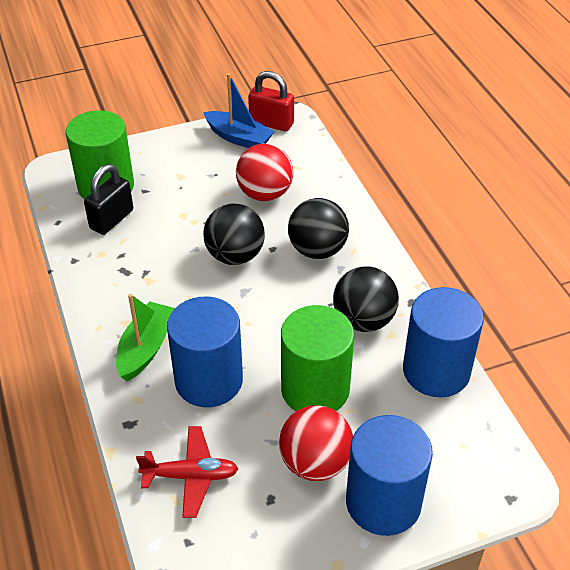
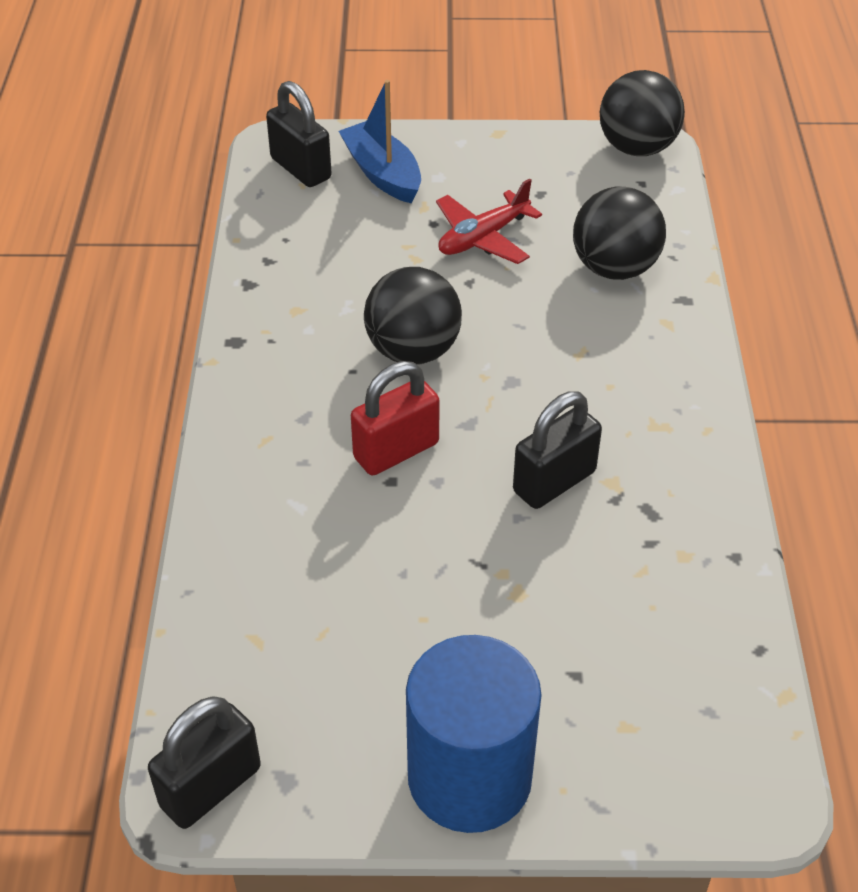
black padlock: [84,164,133,235] = 1 -> [148,697,261,829] [266,81,332,187] [513,391,602,509] = 3
blue cylinder: [167,297,243,407] [346,415,433,536] [403,287,484,397] = 3 -> [406,635,542,833] = 1
green boat: [116,294,174,381] = 1 -> none = 0
green cylinder: [66,110,134,199] [281,305,354,411] = 2 -> none = 0
red ball: [236,144,293,201] [279,405,353,481] = 2 -> none = 0

